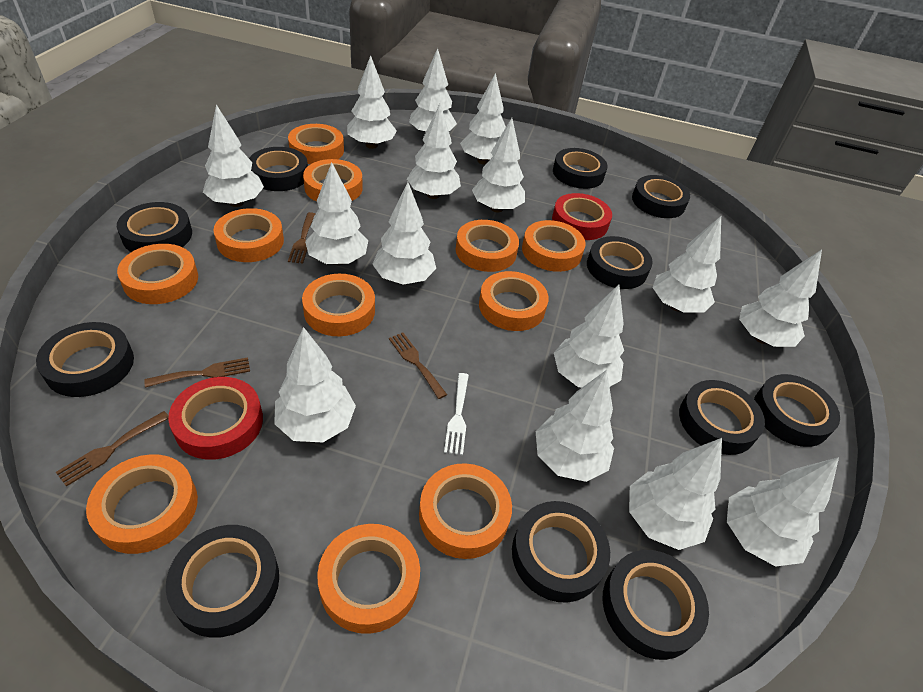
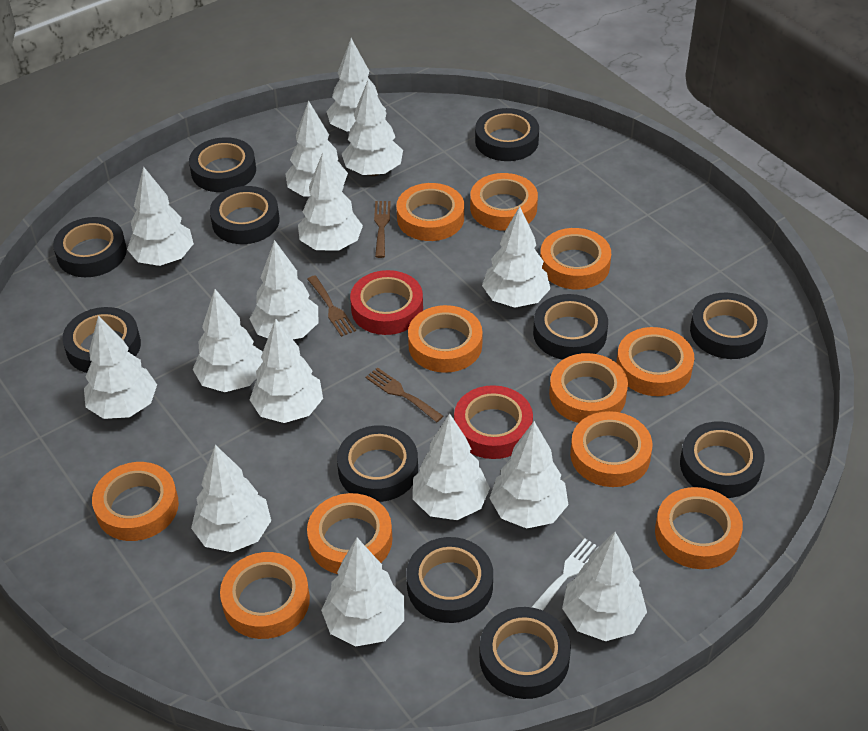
brown fork: [56,411,169,487] [144,357,250,388] [288,212,315,264] [389,332,447,399] = 4 -> [307,276,356,337] [365,367,443,422] [374,201,391,258] = 3

